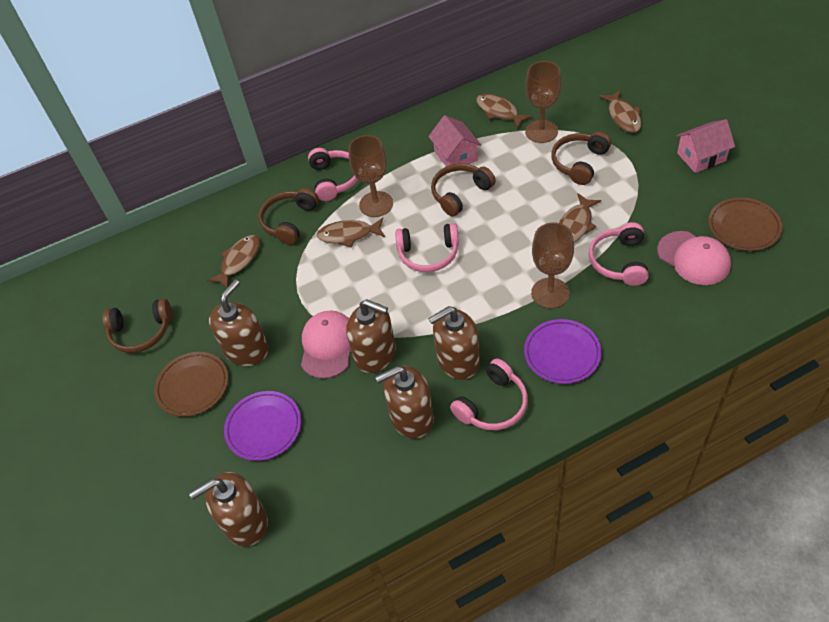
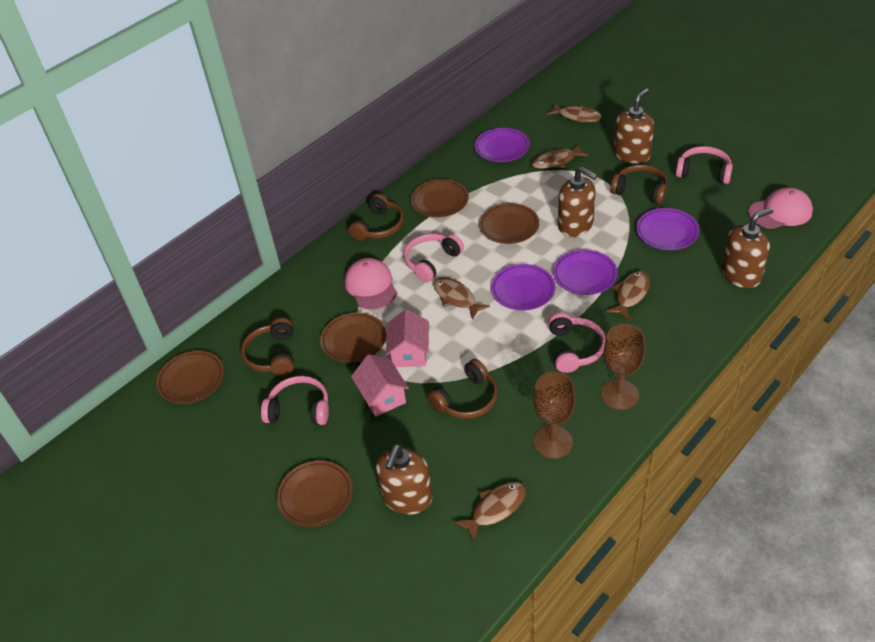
brown goblet: [348,135,393,217] [525,61,561,143] [531,222,574,309] = 3 -> [533,372,576,459] [601,324,646,410] = 2
brown plate: [154,352,228,417] [708,198,783,251] = 2 -> [156,351,224,404] [277,461,353,527] [320,312,386,363] [411,179,469,218] [479,203,539,244] = 5
brown soap dispenser: [189,472,268,547] [209,280,269,366] [346,299,396,373] [375,366,434,439] [428,306,480,380] = 5 -> [376,444,433,515] [558,166,597,237] [614,88,654,164] [722,208,773,288] = 4
purple plate: [224,391,301,461] [524,319,602,384] = 2 -> [474,128,530,162] [491,264,556,311] [553,249,618,295] [636,208,700,250] = 4

